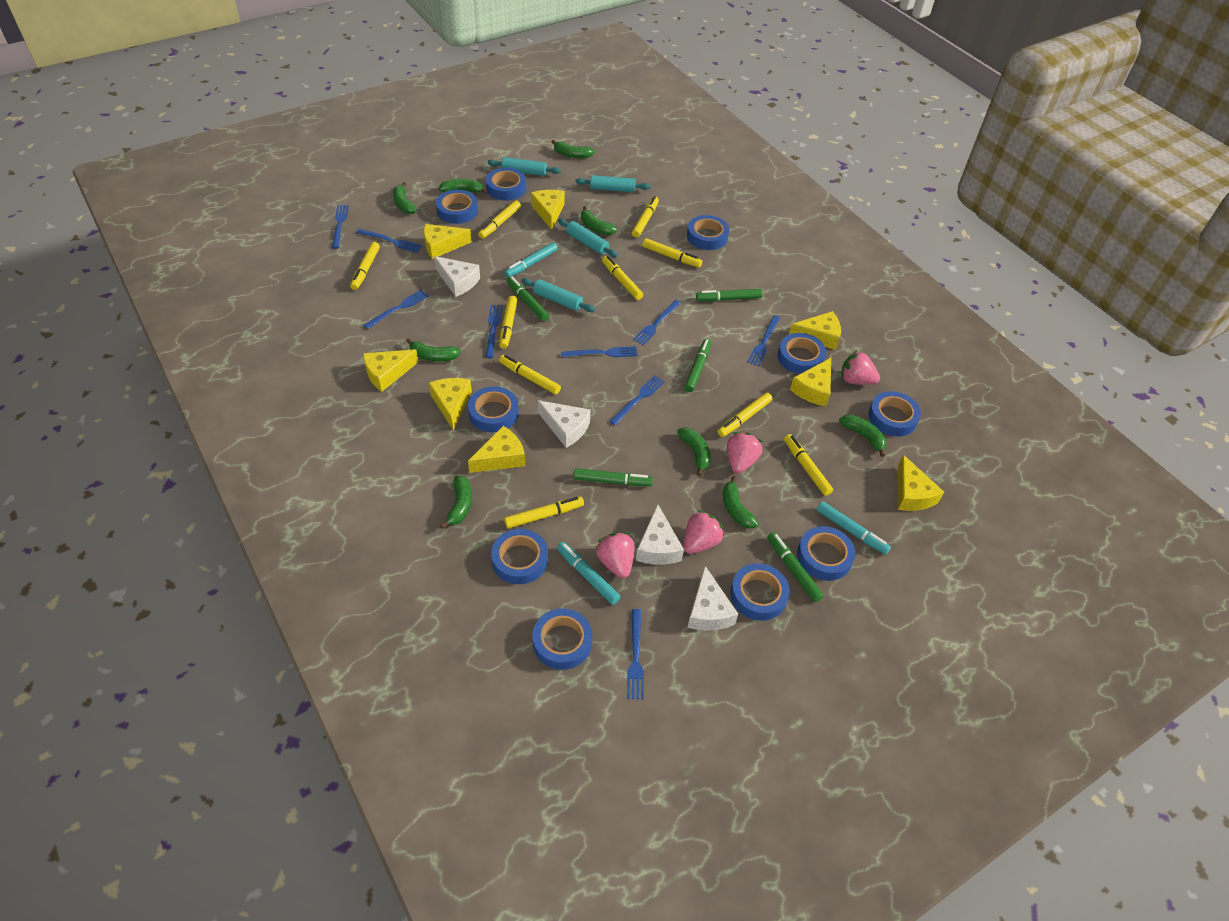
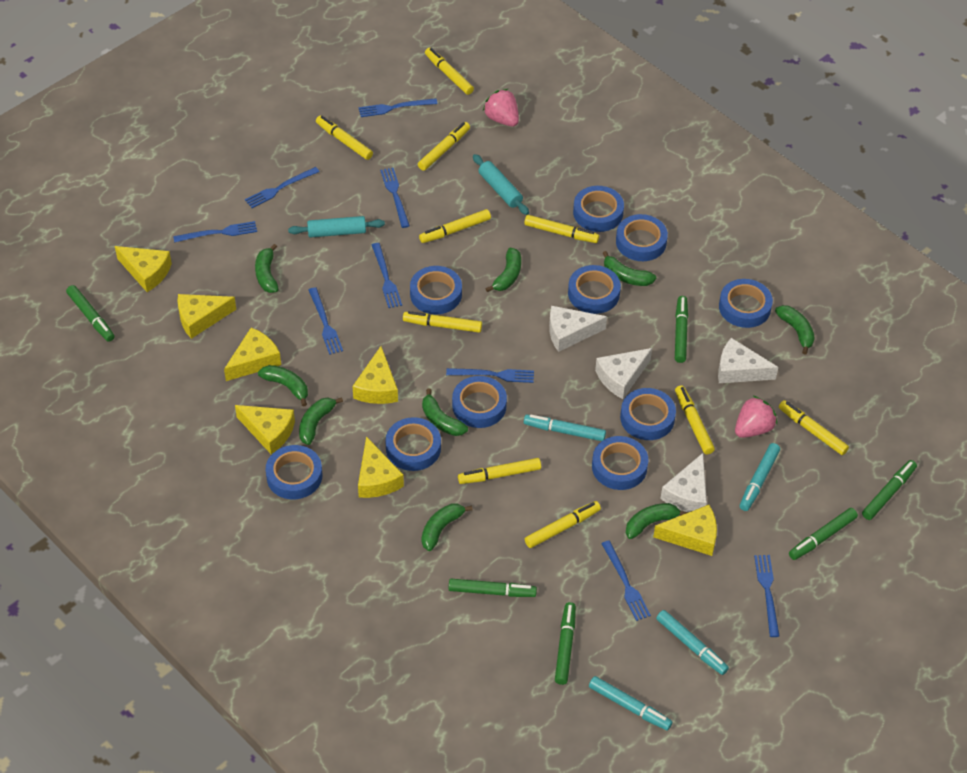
green marker: [506,276,549,321] [573,468,653,486] [684,339,711,392] [696,289,762,301] [767,532,824,602] = 5 -> [66,285,115,342] [448,579,537,597] [555,602,576,685] [675,296,688,363] [789,508,858,560] [862,460,917,520] = 6
pink strawberry: [596,532,635,578] [683,510,724,554] [727,432,763,474] [841,351,880,385] = 4 -> [483,89,519,127] [735,396,777,438] = 2
turquoise marker: [504,242,558,278] [557,542,620,605] [817,501,891,555] = 3 -> [524,414,606,441] [589,676,672,731] [656,610,729,675] [740,443,780,511] = 4
turquoise rolling pin: [488,157,561,176] [521,278,595,312] [558,219,618,258] [575,175,650,192] = 4 -> [288,216,385,238] [473,154,529,215] = 2
yellow cheese: [363,349,418,392] [424,224,471,259] [429,378,472,430] [468,426,525,473] [531,190,565,230] [789,311,841,350] [790,358,831,406] [898,455,944,511] = 8 -> [115,246,172,292] [178,294,236,339] [224,328,281,381] [235,405,295,454] [352,346,398,404] [358,437,404,498] [653,505,717,556] = 7

